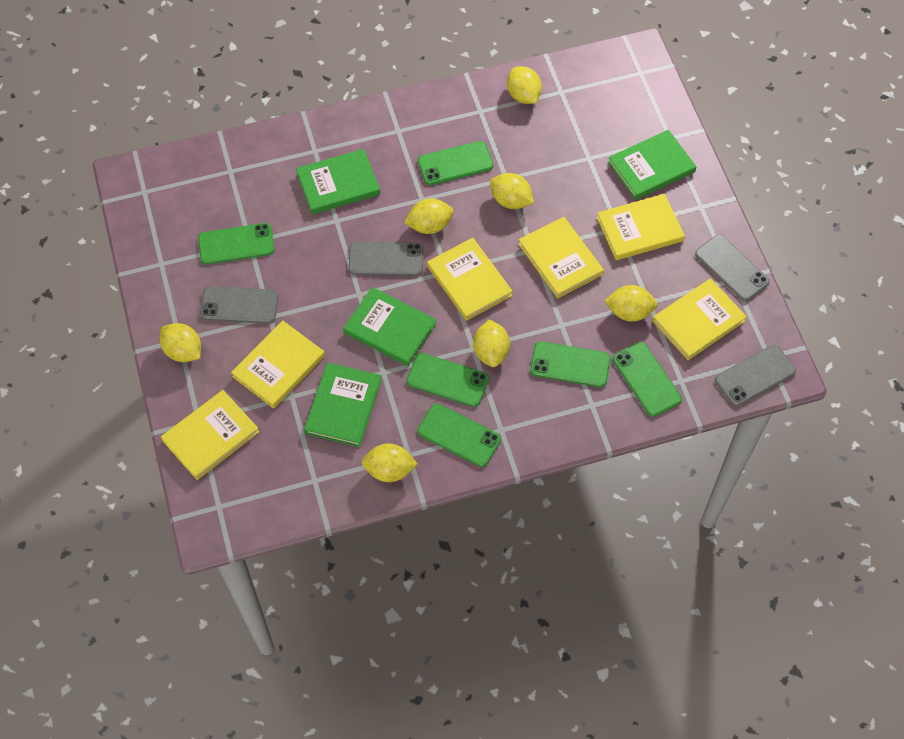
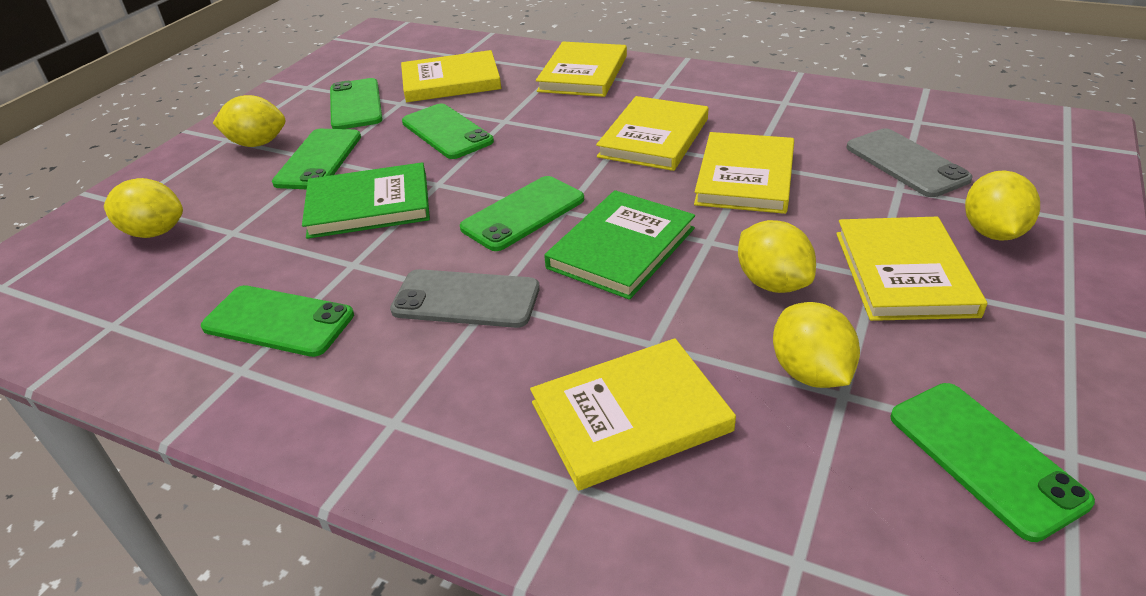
green book: [296,149,380,214] [304,362,382,447] [343,287,436,366] [608,130,696,200] = 4 -> [302,162,430,239] [544,190,695,300] = 2
grey phone: [200,286,278,324] [348,242,424,276] [695,235,769,301] [715,345,796,407] = 4 -> [390,269,540,328] [846,128,973,197] = 2
yellow lemon: [160,323,201,362] [362,443,417,482] [404,198,454,234] [473,319,510,367] [490,173,534,209] [507,66,542,104] [604,285,657,322] = 7 -> [104,178,183,238] [213,95,285,147] [738,220,816,293] [773,302,860,388] [965,170,1040,241] = 5

